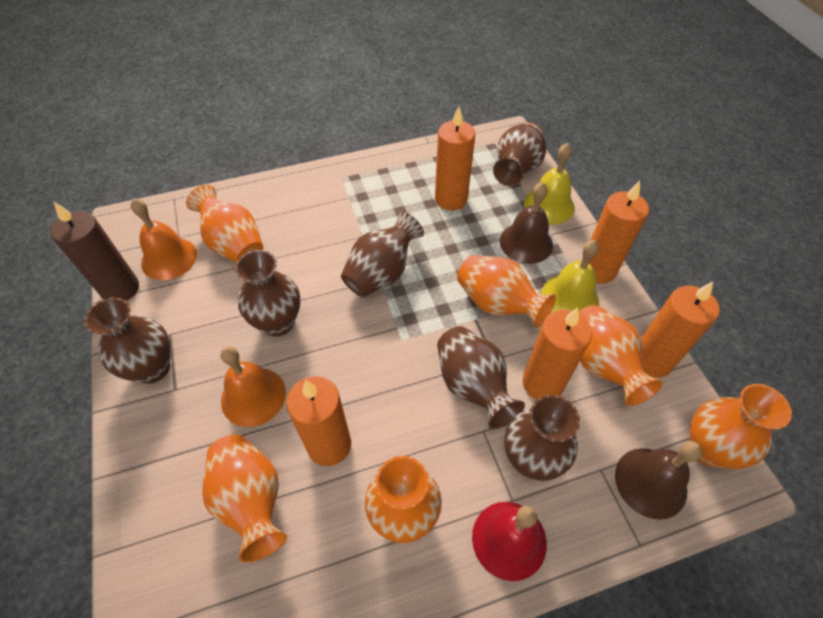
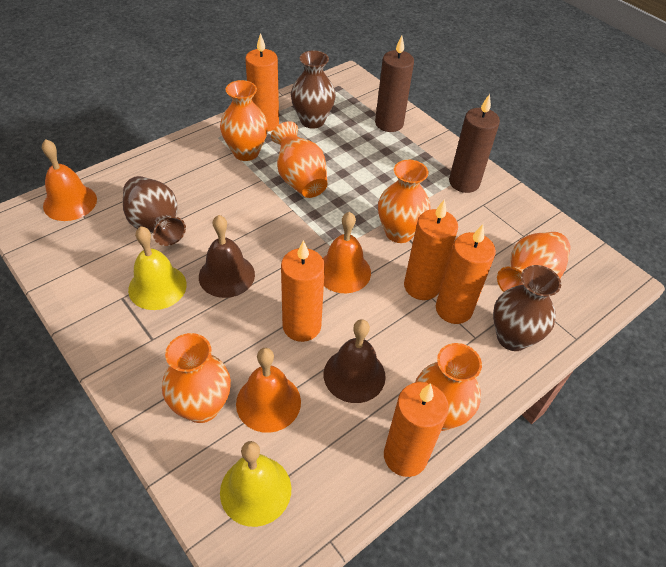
brown candle: [51,202,139,301] = 1 -> [375,36,414,132] [449,94,500,193] = 2
brown vase: [84,297,171,384] [235,250,300,336] [341,211,424,297] [437,326,525,429] [493,122,546,186] [504,395,580,481] = 6 -> [123,176,186,246] [291,51,336,129] [493,265,561,351] = 3
orange bell: [131,198,197,280] [220,346,286,427] = 2 -> [42,139,97,221] [236,348,301,433] [323,212,371,293] = 3
red bell: [472,502,547,581] = 1 -> none = 0

